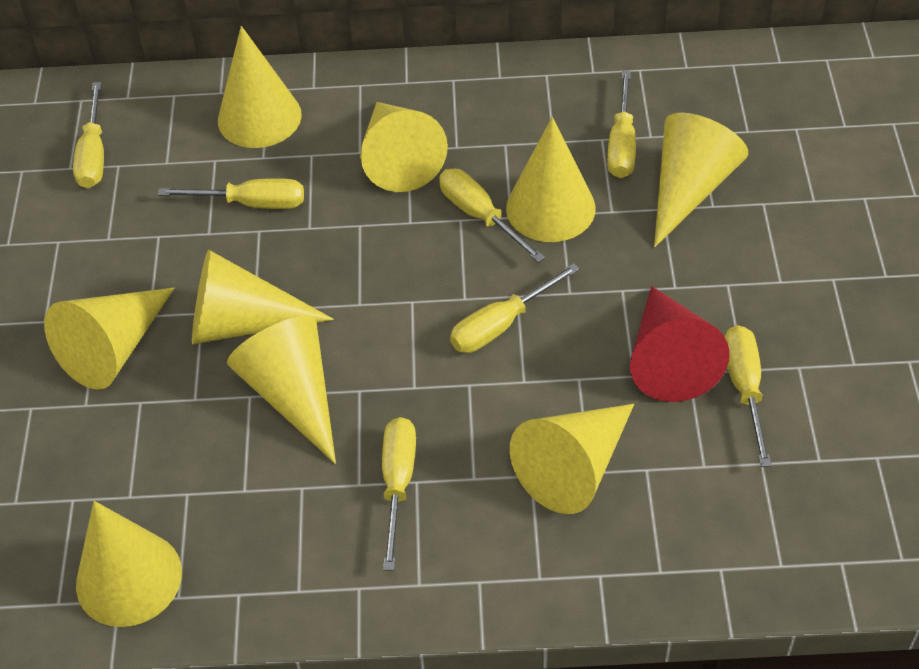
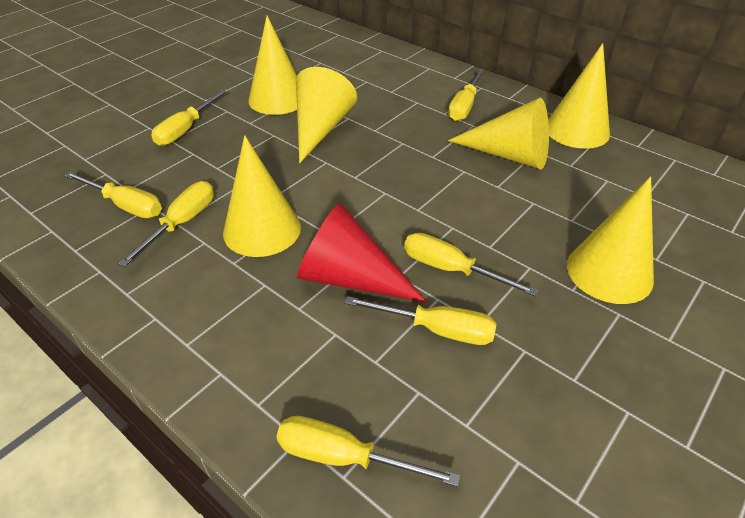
yellow cone: [44,288,175,390] [76,501,182,627] [192,250,334,344] [218,26,302,148] [227,316,336,464] [361,102,448,192] [506,117,596,242] [510,404,634,514] [654,113,748,247] = 9 -> [223,135,301,257] [248,16,297,115] [296,67,357,163] [448,98,549,169] [548,43,610,149] [567,176,654,304] = 6

